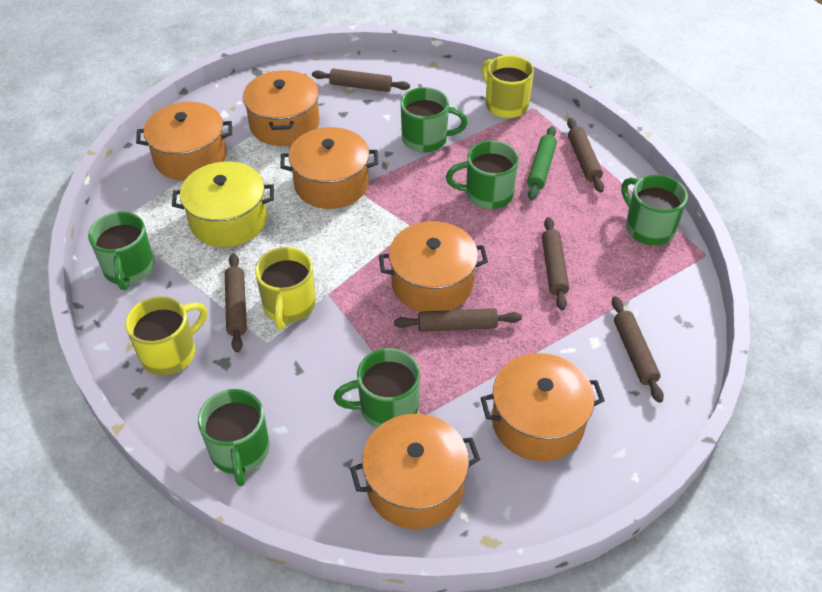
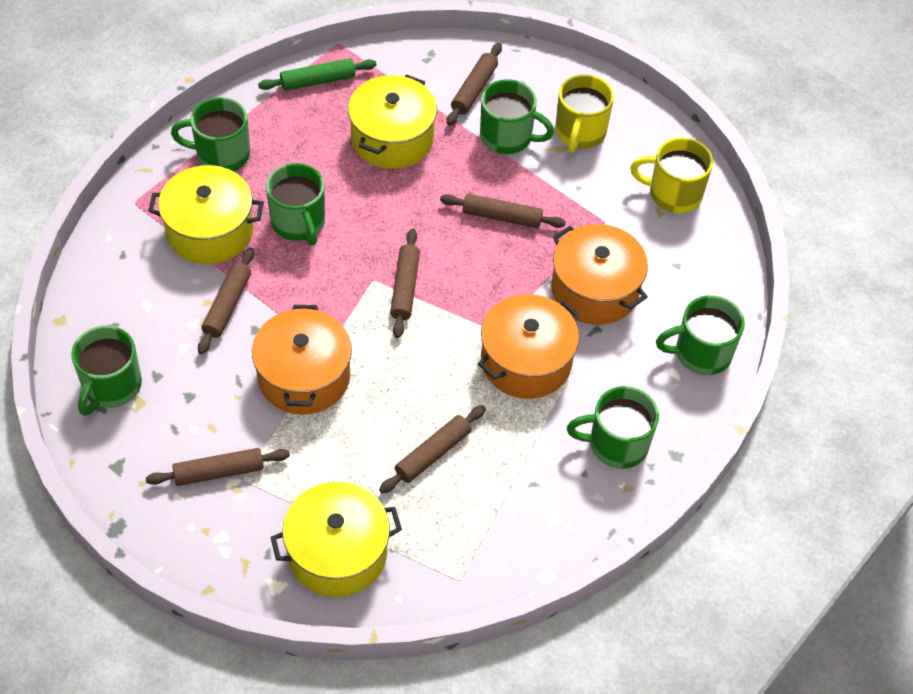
orange pot: [136,102,232,181] [243,70,320,146] [280,127,378,209] [350,414,480,529] [379,221,488,312] [481,353,605,461] = 6 -> [252,305,352,415] [478,294,580,399] [551,224,648,325] = 3
yellow mug: [125,296,207,375] [255,247,316,330] [482,55,534,118] = 3 -> [555,74,614,153] [630,137,713,213] = 2
yellow pot: [172,162,274,247] = 1 -> [148,165,264,264] [270,482,402,597] [348,74,437,169] = 3

